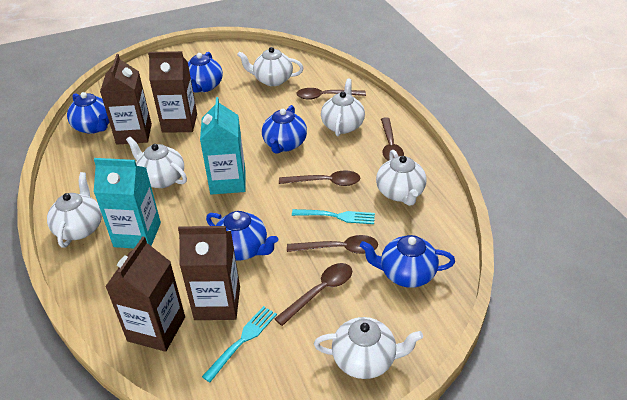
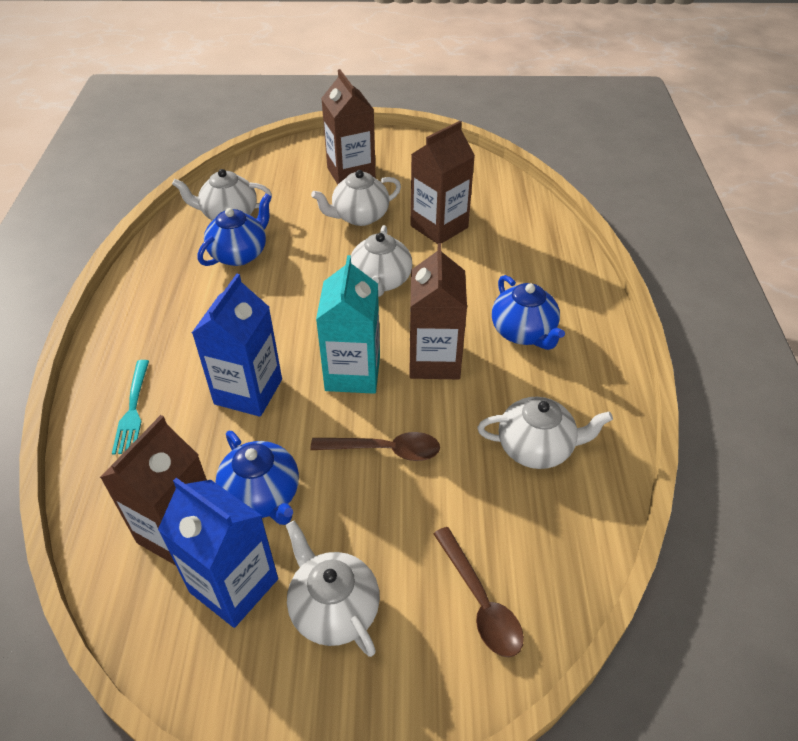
blue carton: none = 0 -> [158,478,278,628] [192,274,282,417] = 2
blue teapot: [67,92,109,134] [188,52,223,93] [206,211,278,261] [262,105,307,154] [360,235,455,288] = 5 -> [198,193,272,266] [215,431,299,525] [492,275,565,350] = 3
brown spoon: [274,263,352,326] [279,170,360,186] [287,235,378,254] [296,88,366,100] [381,117,404,161] = 5 -> [310,432,440,461] [433,527,524,657] = 2
turquoise carton: [94,158,161,248] [200,97,246,195] = 2 -> [316,255,380,394] = 1
turquoise fork: [202,306,277,382] [292,209,375,224] = 2 -> [112,360,149,455] = 1
white teapot: [47,172,102,248] [126,137,187,188] [237,47,303,86] [314,317,423,379] [321,78,365,136] [376,150,426,206] = 6 -> [172,169,272,221] [286,520,380,657] [311,170,401,226] [351,225,412,297] [477,397,613,469] = 5

